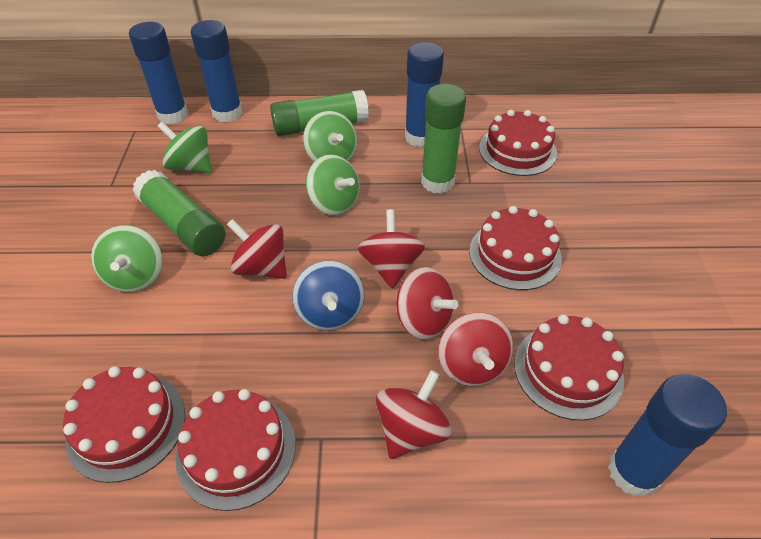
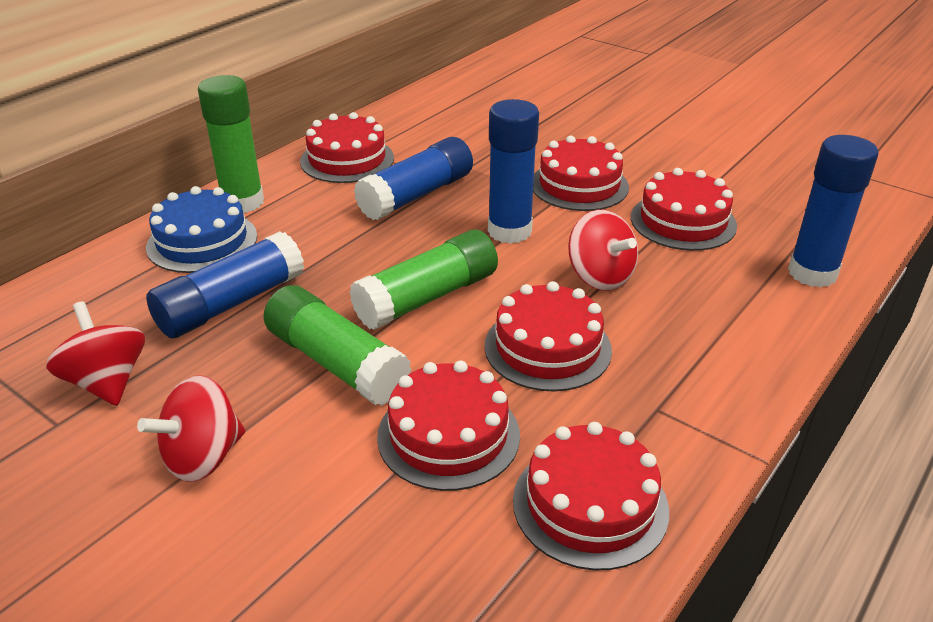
blue cake: none = 0 -> [146,186,257,273] = 1
blue spinning top: [292,260,364,331] = 1 -> none = 0
green spinning top: [91,225,163,292] [157,122,212,173] [303,111,357,161] [306,154,360,216] = 4 -> none = 0
red cake: [63,366,185,483] [176,389,296,511] [469,206,562,290] [479,110,557,176] [514,314,624,421] = 5 -> [300,112,394,183] [377,361,520,491] [484,281,612,392] [513,422,669,570] [533,136,629,211] [631,168,737,251] = 6
red spinning top: [227,219,287,279] [358,209,425,288] [376,370,452,459] [396,267,459,340] [438,312,513,386] = 5 -> [46,301,145,406] [137,375,245,482] [568,210,638,291] = 3

